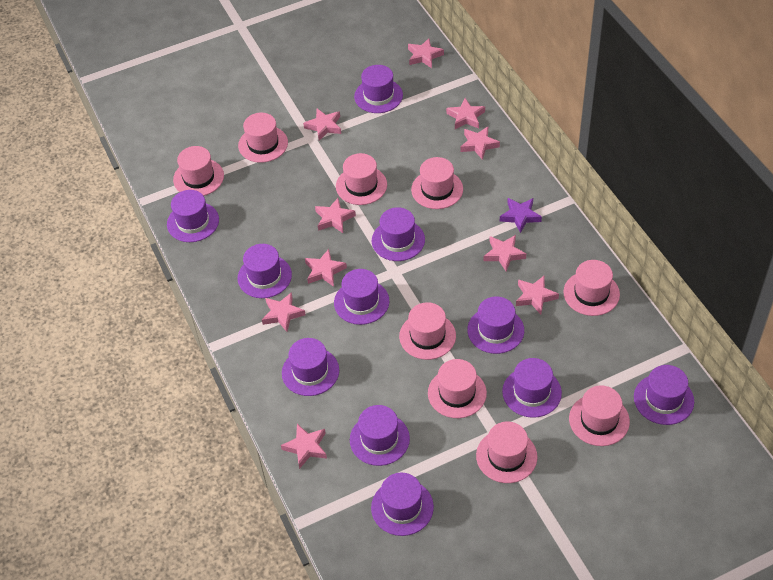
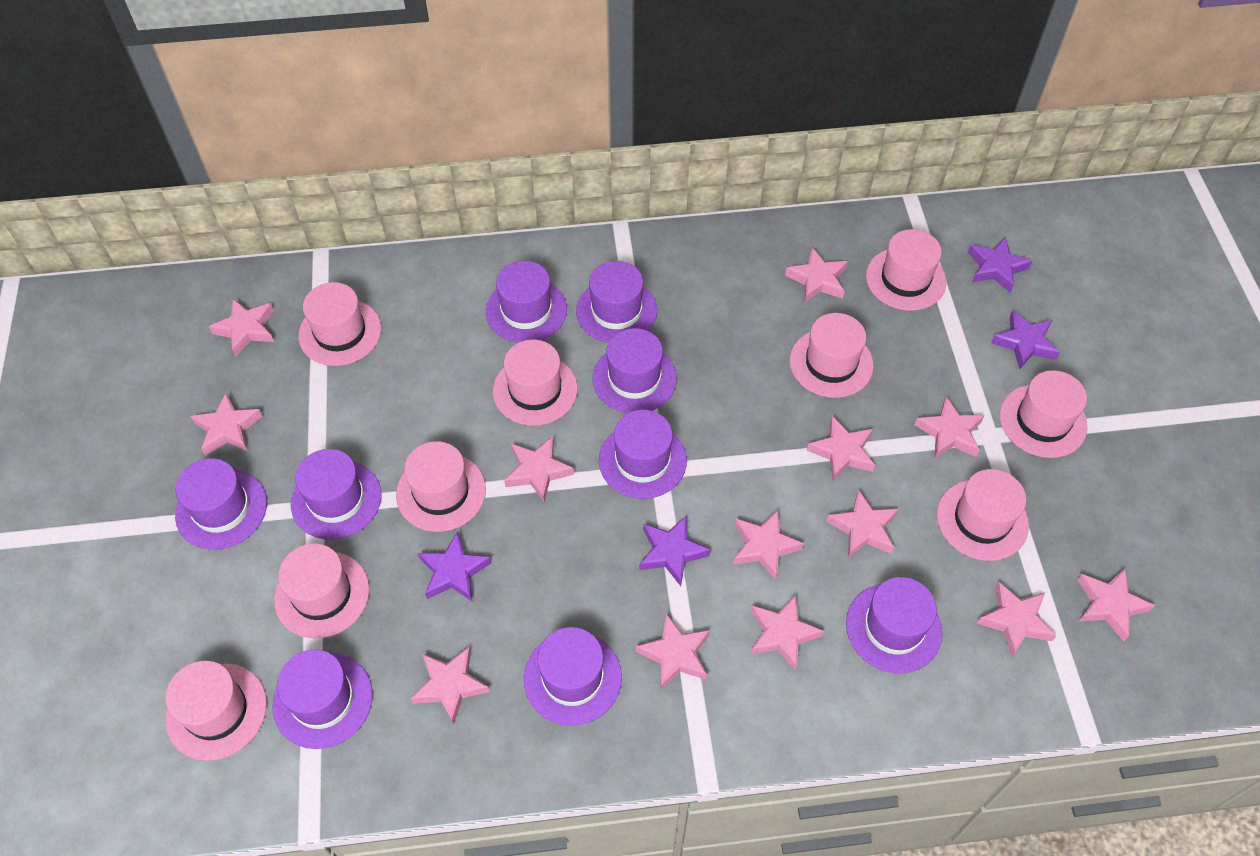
pink star: [262,292,306,332] [281,424,327,469] [303,109,341,141] [305,249,347,287] [315,198,356,233] [408,38,444,68] [446,98,485,129] [460,127,500,160] [484,235,526,272] [516,276,559,314] = 10 -> [190,393,262,456] [209,299,274,357] [411,647,490,725] [504,436,574,502] [636,613,710,689] [733,510,804,580] [750,595,824,670] [785,247,848,302] [807,416,875,481] [826,489,899,558] [915,396,985,459] [977,582,1056,657] [1077,569,1155,641] = 13
purple hat: [167,190,219,242] [238,244,292,298] [282,338,339,396] [334,269,389,325] [350,405,410,466] [354,65,403,113] [371,473,434,536] [372,207,425,261] [467,296,524,354] [502,358,562,418] [634,365,694,425] = 11 -> [175,458,267,550] [272,649,373,749] [291,449,382,540] [486,261,567,343] [524,627,622,726] [576,261,657,343] [592,328,677,413] [599,410,687,499] [846,577,943,673] = 9
purple star: [500,198,542,233] = 1 -> [418,531,492,601] [639,515,710,586] [968,237,1032,293] [991,310,1060,369] = 4

